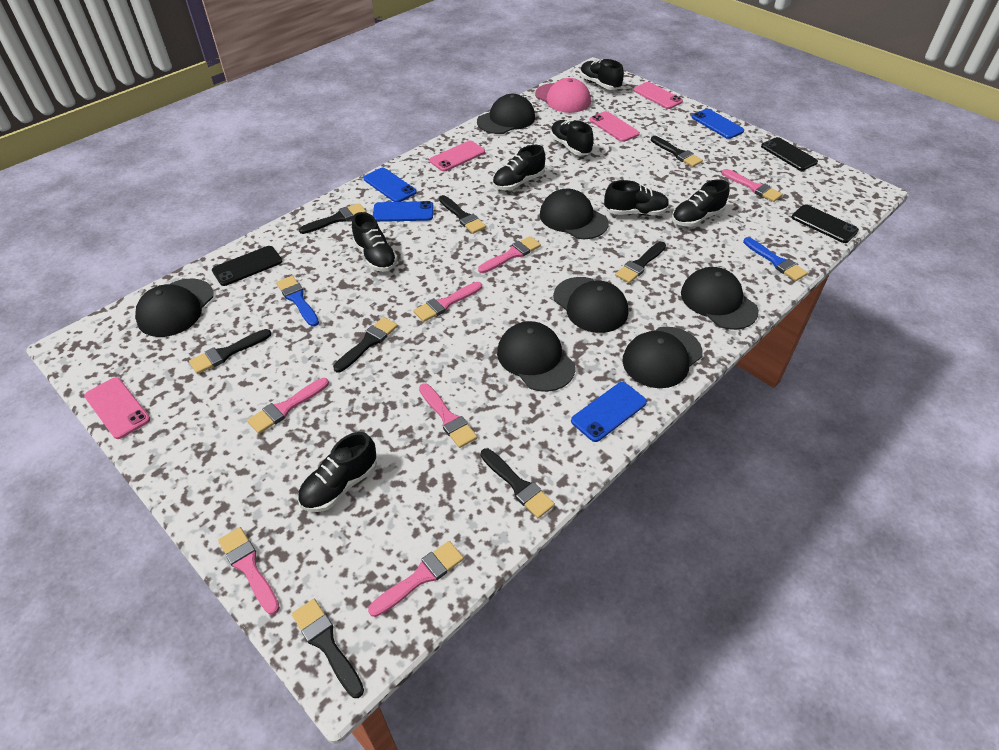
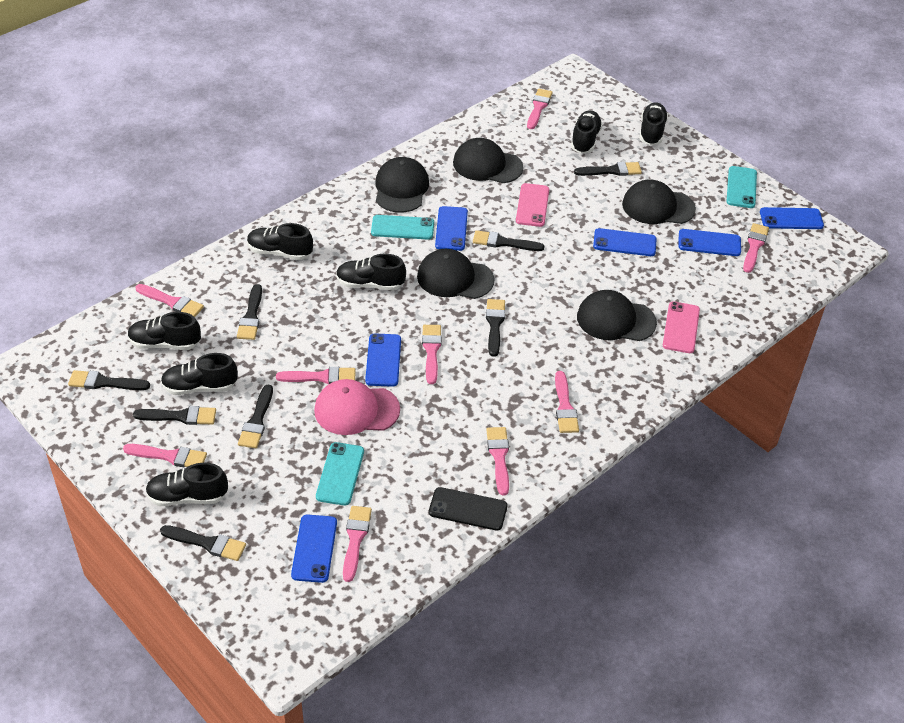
black cap: [135,279,214,337] [477,94,535,134] [497,321,576,392] [540,189,609,239] [553,277,628,333] [623,327,703,388] [681,267,759,330] = 7 -> [375,157,429,213] [417,249,495,299] [453,138,524,183] [577,290,657,341] [622,180,696,224] = 5
black phone: [212,246,282,286] [761,137,818,171] [791,204,859,243] = 3 -> [429,487,508,531] = 1
blue brush: [276,276,319,327] [743,237,808,281] = 2 -> none = 0
blue phone: [363,168,417,202] [373,201,433,222] [571,382,647,442] [692,109,744,139] = 4 -> [291,515,337,583] [365,333,401,387] [435,206,468,251] [593,228,657,256] [678,229,741,256] [760,207,824,229] = 6
pink brush: [218,527,280,615] [247,378,329,434] [368,541,464,617] [413,282,482,322] [419,383,477,448] [478,236,541,273] [722,169,783,202] = 7 -> [123,444,207,467] [136,284,204,317] [276,367,355,384] [343,506,372,582] [422,325,442,384] [486,427,509,495] [527,88,552,129] [555,371,579,433] [743,223,769,273] = 9
pink phone: [84,377,150,439] [429,141,485,171] [590,111,640,142] [633,82,683,109] = 4 -> [516,183,549,227] [663,301,700,353] = 2
turquoise phone: none = 0 -> [316,442,364,506] [371,215,434,240] [726,166,757,208] = 3

